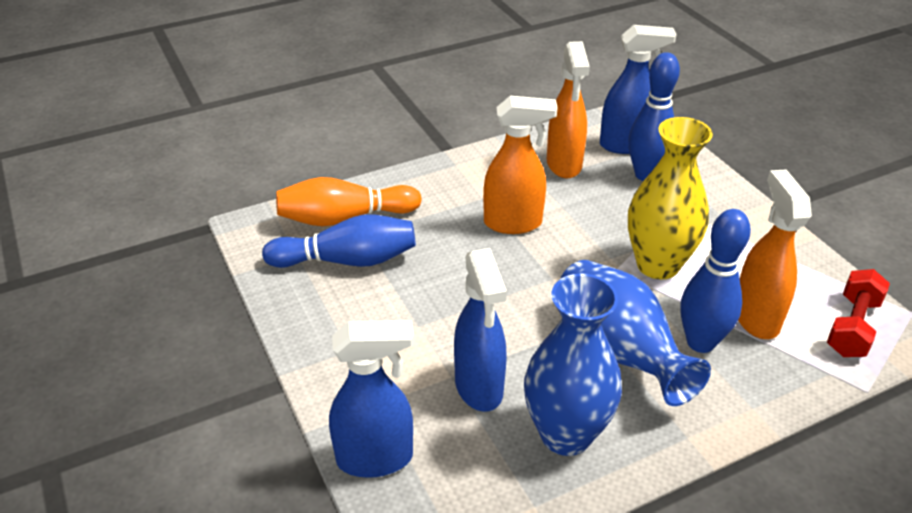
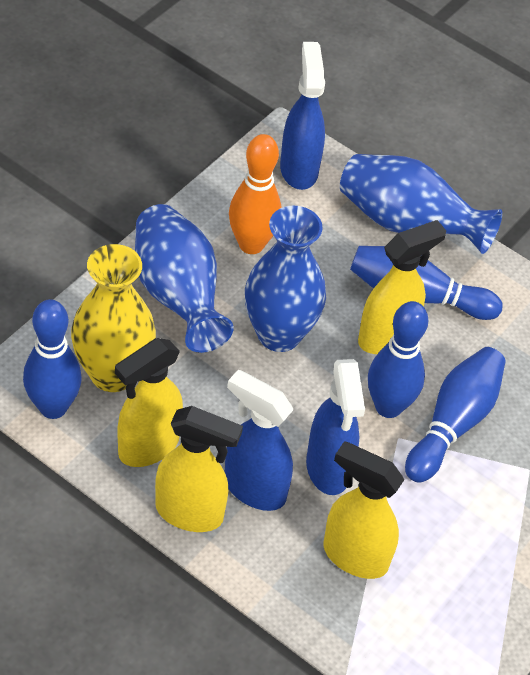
blue bowling pin: [262,214,416,268] [629,52,680,181] [680,209,751,353] = 3 -> [23,299,82,419] [350,246,503,320] [368,301,428,418] [405,347,506,483] = 4
blue vase: [524,273,622,456] [560,260,711,406] = 2 -> [135,204,234,353] [245,206,326,352] [340,154,502,254] = 3
orange spray bottle: [483,96,558,234] [547,41,590,178] [738,169,812,339] = 3 -> none = 0
red dumbbell: [827,269,890,357] = 1 -> none = 0
yellow spray bottle: none = 0 -> [115,338,183,467] [155,406,243,532] [324,441,404,579] [358,220,446,354] = 4

